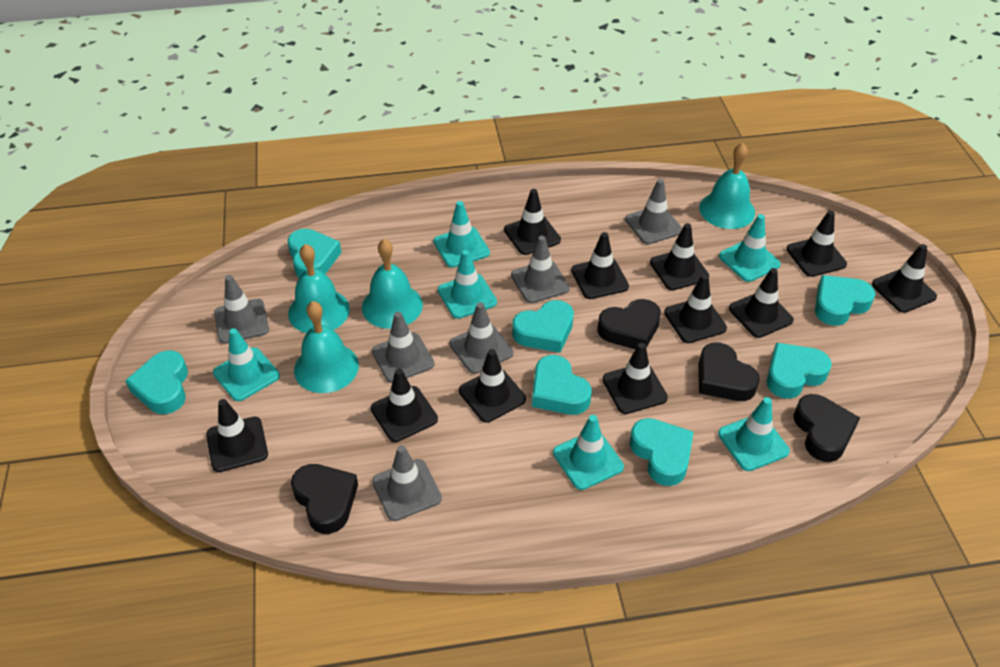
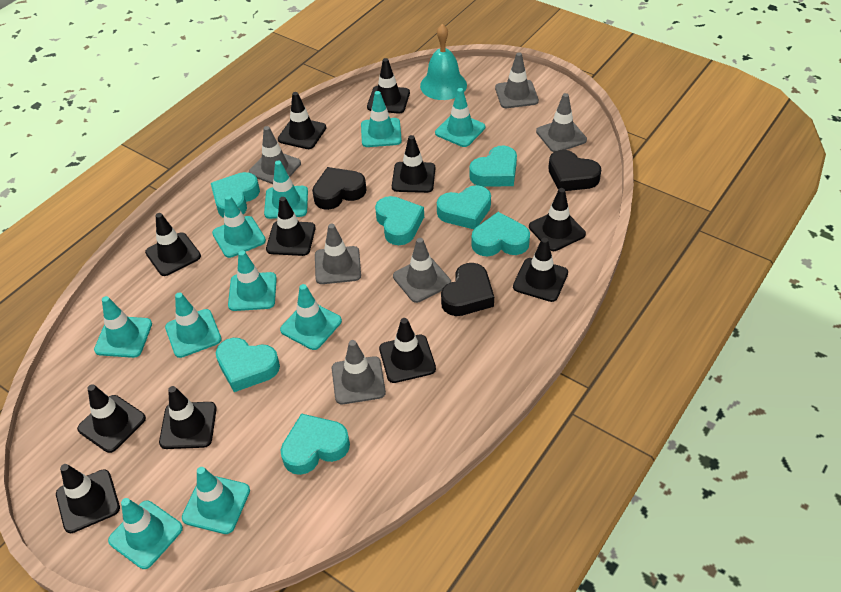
black heart: [291,464,358,534] [597,299,661,349] [699,343,760,401] [793,394,860,462] = 4 -> [312,167,366,210] [441,263,494,316] [548,150,601,191] = 3
turquoise bell: [288,244,350,333] [294,301,359,393] [362,239,423,329] [699,143,755,229] = 4 -> [420,24,467,100] = 1
turquoise traffic cone: [213,328,280,401] [434,201,490,268] [438,250,497,319] [553,415,624,490] [718,397,790,471] [719,214,781,282] = 6 -> [94,296,152,358] [108,498,183,569] [165,292,222,358] [182,467,250,534] [212,195,266,258] [228,250,277,311] [264,160,308,219] [280,284,342,350] [361,91,402,147] [435,88,485,147] = 10

